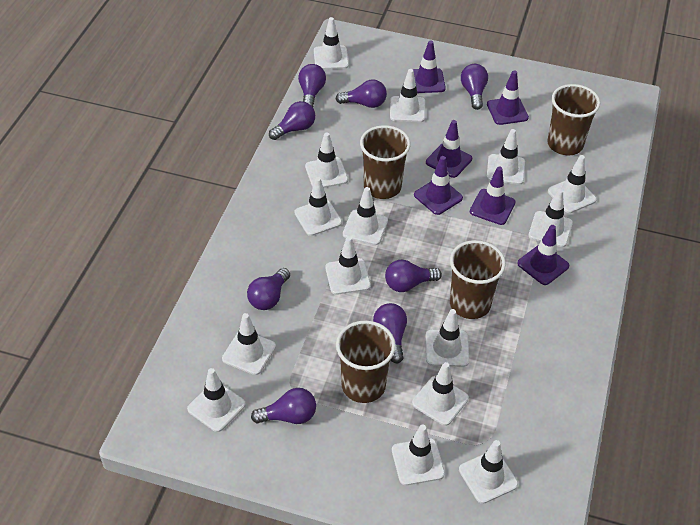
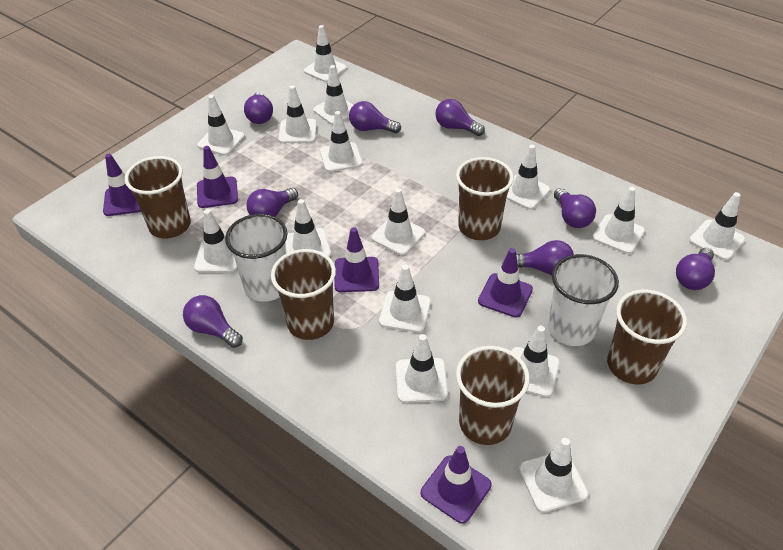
brown cup: [336,321,396,403] [360,125,411,199] [450,240,506,319] [547,84,600,155] = 4 -> [125,156,191,239] [271,249,336,340] [456,157,514,240] [456,346,530,445] [607,290,687,385] = 5
purple traffic cone: [413,40,446,93] [414,156,463,215] [426,120,472,178] [470,167,516,225] [487,70,529,125] [517,225,569,285] = 6 -> [103,154,141,216] [197,146,238,208] [335,227,379,292] [421,446,492,524] [478,248,533,318] = 5
white cup: none = 0 -> [225,214,288,302] [548,254,619,346] = 2

